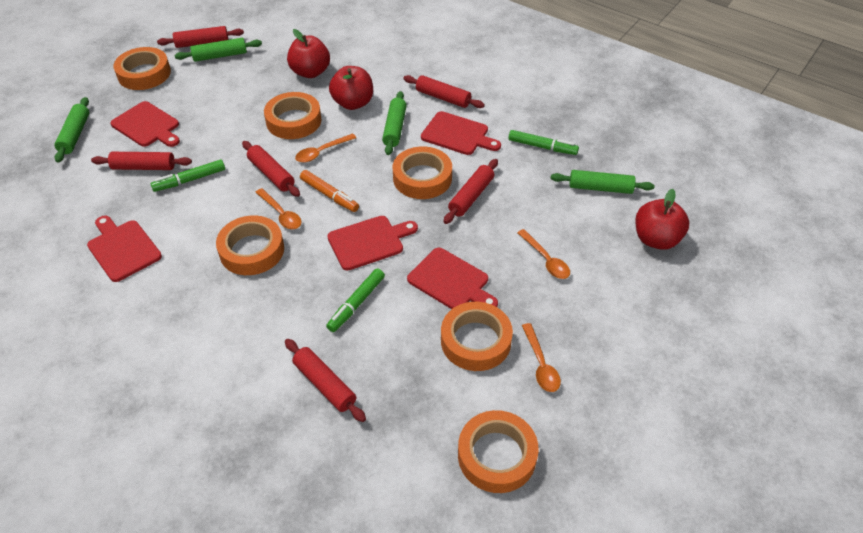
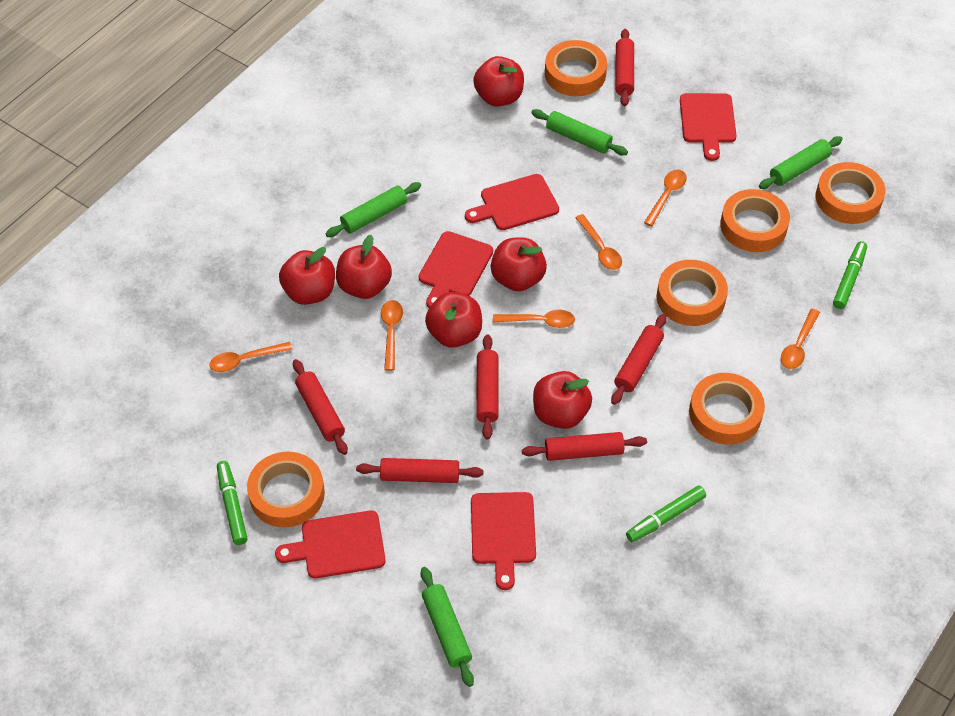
orange marker: [300,170,359,212] = 1 -> none = 0
orange spoon: [255,188,301,229] [295,133,356,163] [518,229,570,279] [522,323,561,392] = 4 -> [209,342,292,372] [381,300,403,371] [493,310,575,328] [575,214,622,270] [644,170,687,226] [781,309,820,369] = 6
red apple: [287,29,330,78] [329,66,373,110] [635,189,689,250] = 3 -> [279,247,335,305] [336,235,392,299] [425,292,482,348] [473,56,524,107] [491,238,547,291] [533,371,592,429] = 6

